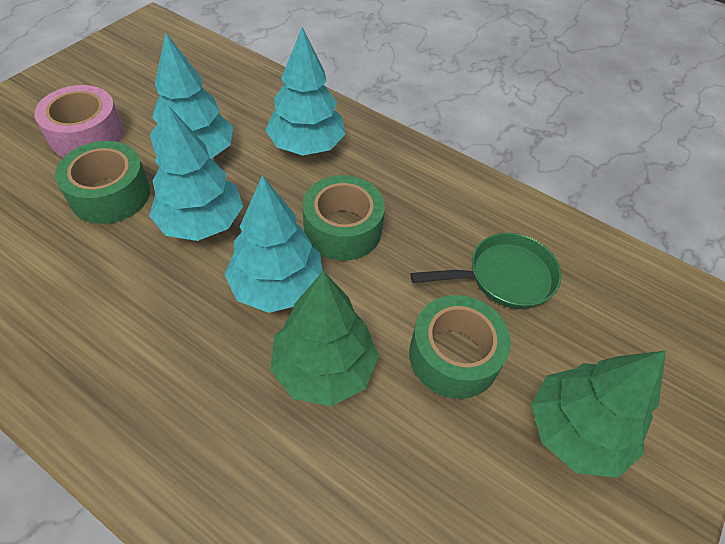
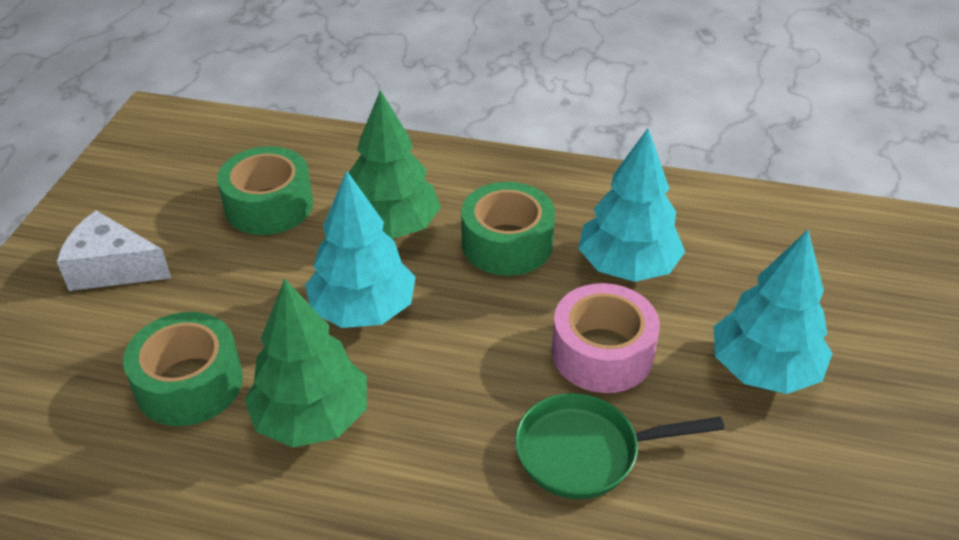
turquoise tree: [149,105,243,241] [150,32,233,159] [224,175,323,313] [265,27,346,155] = 4 -> [305,171,416,328] [578,128,685,282] [714,230,833,394] = 3
white cheese: none = 0 -> [57,211,171,291] = 1

